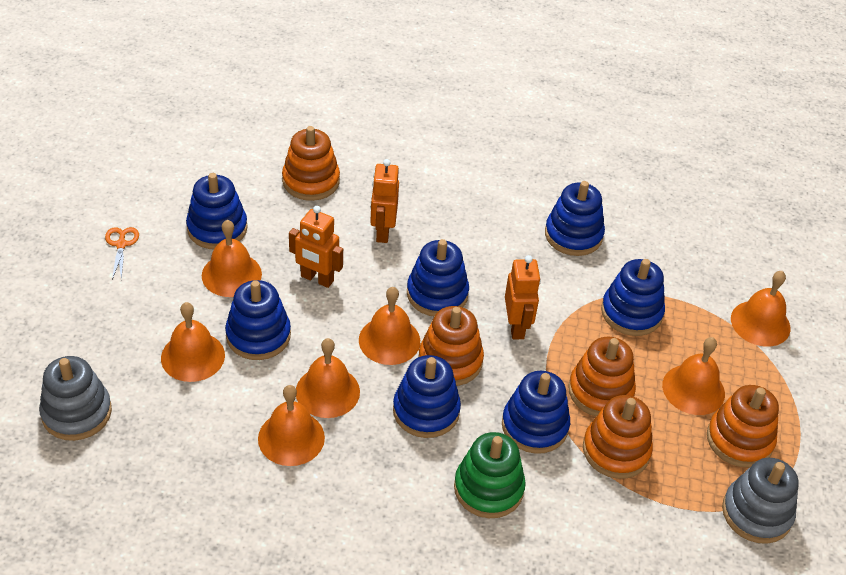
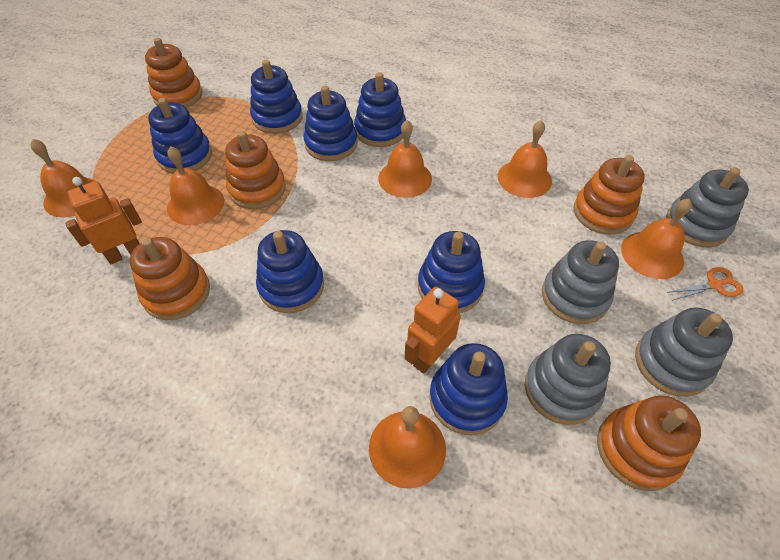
green stacking toy: [454,432,526,518] = 1 -> none = 0
grey stacking toy: [39,356,112,441] [722,458,799,544] = 2 -> [525,334,611,425] [542,240,619,324] [635,307,733,397] [666,167,749,247] = 4
orange bell: [161,302,225,382] [202,220,262,297] [258,385,325,466] [296,338,360,418] [359,287,420,365] [662,337,725,415] [731,271,790,347] = 7 -> [30,139,95,217] [167,146,224,225] [369,406,446,489] [378,120,432,198] [498,120,552,198] [621,199,692,279] = 6
orange robot: [289,206,343,288] [370,159,399,243] [505,255,541,339] = 3 -> [65,177,142,264] [405,287,461,374] = 2

